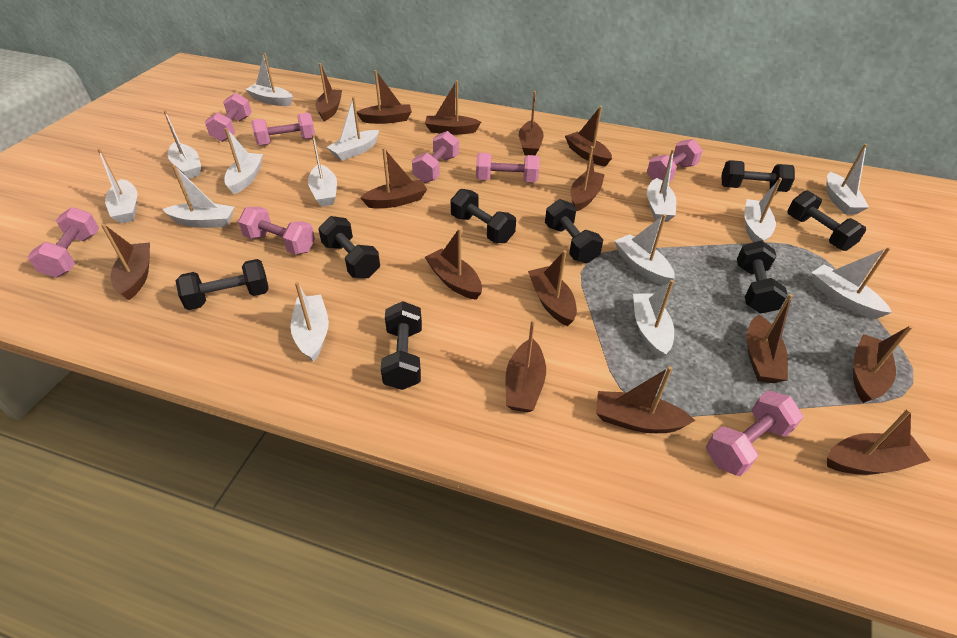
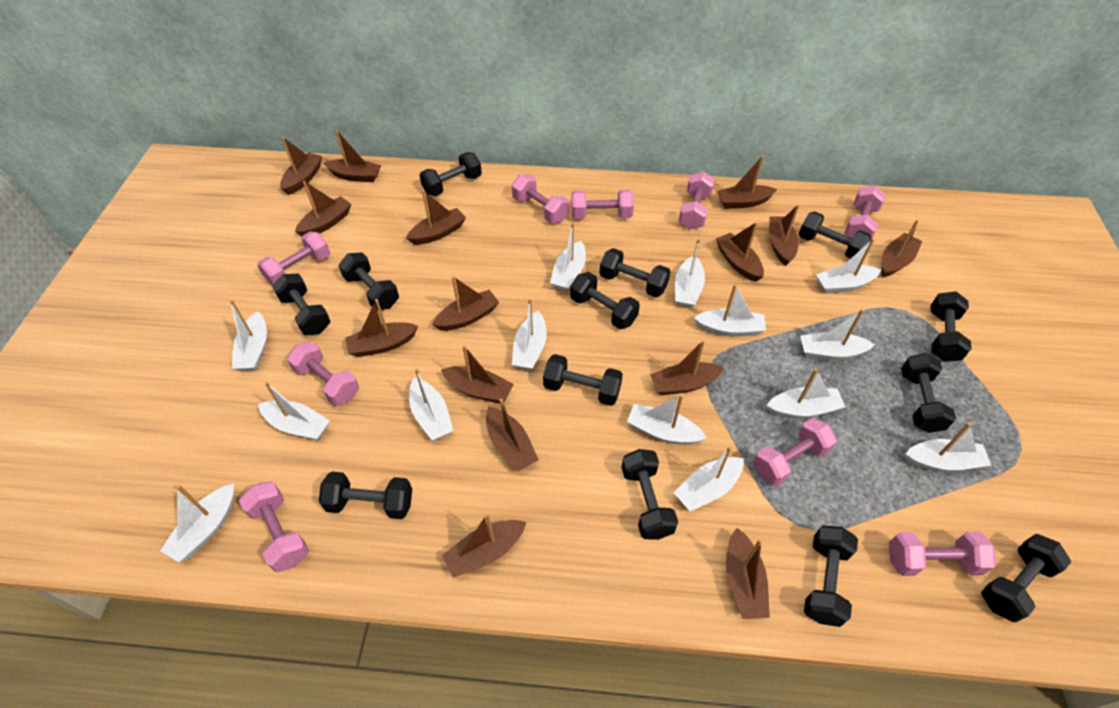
black dumbbell: [175,259,269,310] [318,216,380,278] [381,301,422,390] [451,189,516,243] [545,199,603,263] [722,161,795,192] [737,240,788,314] [787,190,866,251] = 8 -> [272,274,331,335] [318,471,412,519] [338,252,399,310] [419,152,482,196] [543,354,623,406] [570,272,640,329] [599,248,671,297] [621,449,678,540] [799,211,871,259] [804,525,858,627] [901,353,956,433] [931,291,971,362] [981,534,1071,622] = 13
pink dumbbell: [27,207,99,278] [205,93,252,142] [238,207,315,255] [251,113,315,146] [412,131,459,183] [476,153,540,182] [647,139,703,182] [706,390,803,476] = 8 -> [239,481,309,572] [257,232,330,286] [287,341,359,406] [512,174,569,223] [571,190,634,219] [679,172,715,229] [753,418,837,487] [845,186,886,241] [889,531,996,576] = 9

